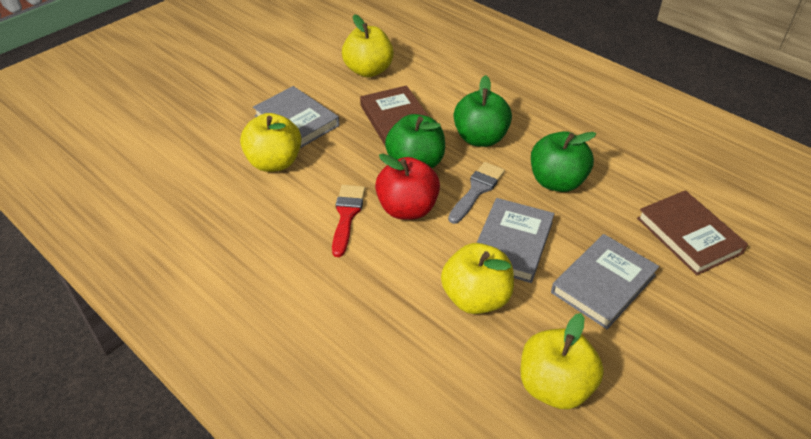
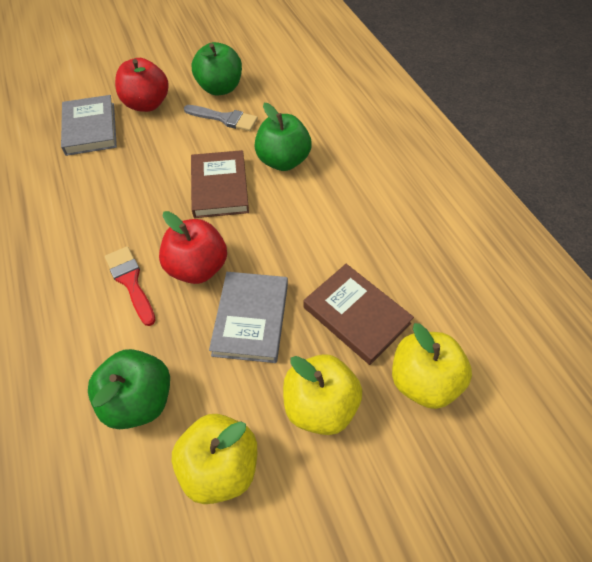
grey book: [253,86,340,148] [477,198,555,283] [551,234,659,329] = 3 -> [61,95,117,156] [209,272,288,363] = 2
red apple: [375,154,440,220] = 1 -> [115,58,169,112] [159,211,227,284] = 2
yellow apple: [240,113,301,172] [342,14,394,77] [441,243,514,314] [520,313,604,409] = 4 -> [172,414,257,504] [283,354,362,435] [392,323,472,409] = 3

